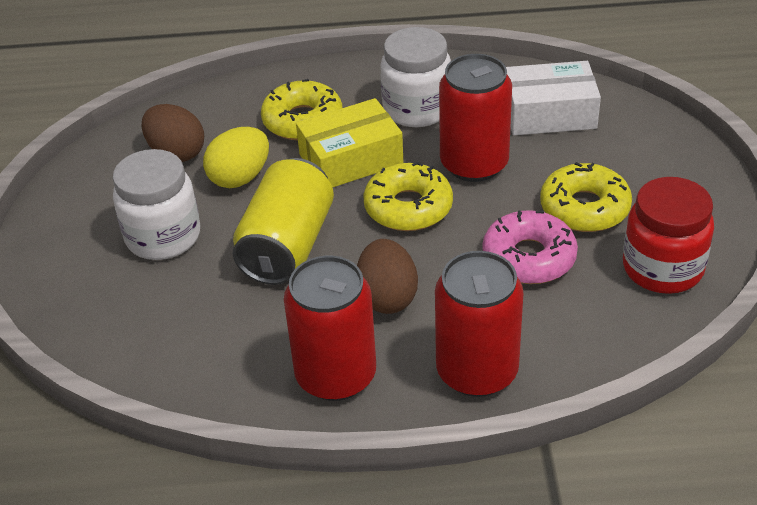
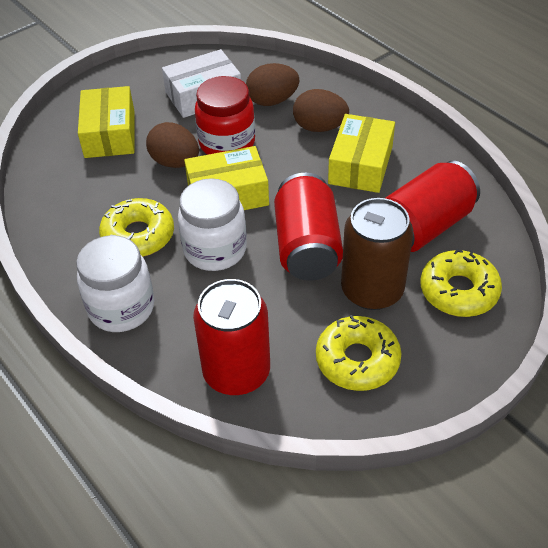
brown can: none = 0 -> [341,198,413,310] = 1
brown egg: [142,104,204,162] [357,239,418,314] = 2 -> [146,122,199,168] [246,63,300,106] [293,89,349,132] = 3
pink donut: [483,210,578,284] = 1 -> none = 0
yellow box: [296,98,403,188] = 1 -> [78,86,134,158] [184,146,269,210] [328,114,395,193] = 3
yellow can: [233,158,334,285] = 1 -> none = 0
yellow egg: [203,127,269,188] = 1 -> none = 0

